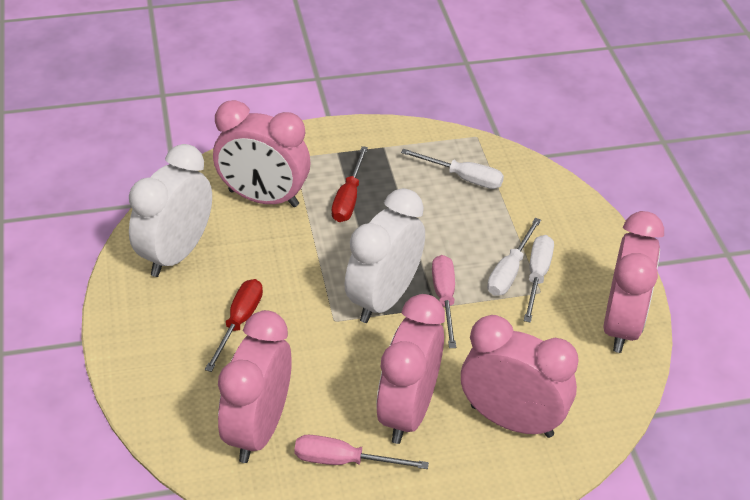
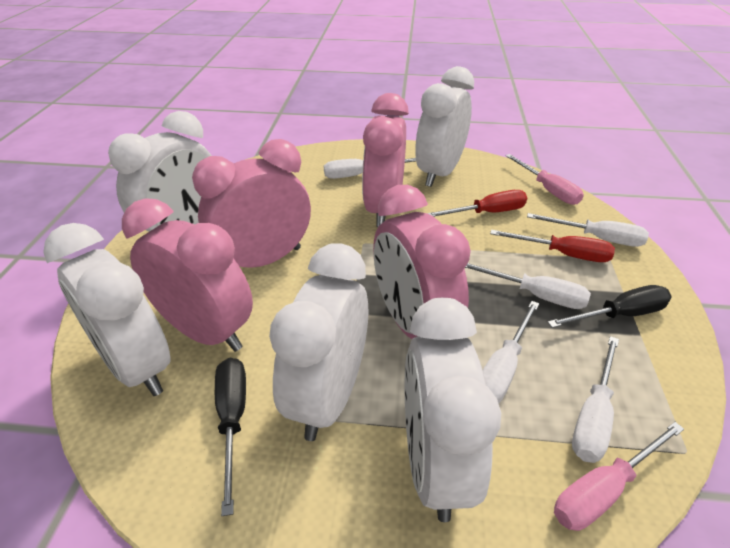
black screwdriver: none = 0 -> [215,358,246,516] [548,285,672,328] = 2
pink clock: [213,100,311,207] [218,310,292,463] [376,294,445,444] [461,315,579,438] [604,211,664,353] = 5 -> [122,198,253,352] [192,139,311,268] [362,93,409,227] [373,185,471,339] = 4
white clock: [129,144,212,277] [344,188,425,323] = 2 -> [43,223,171,396] [108,111,212,232] [269,243,368,441] [405,298,501,522] [415,66,474,187] = 5
white screwdriver: [401,149,504,189] [487,218,541,296] [524,235,554,323] = 3 -> [324,158,416,179] [465,263,591,309] [483,301,539,404] [527,213,649,247] [572,336,619,463] = 5

